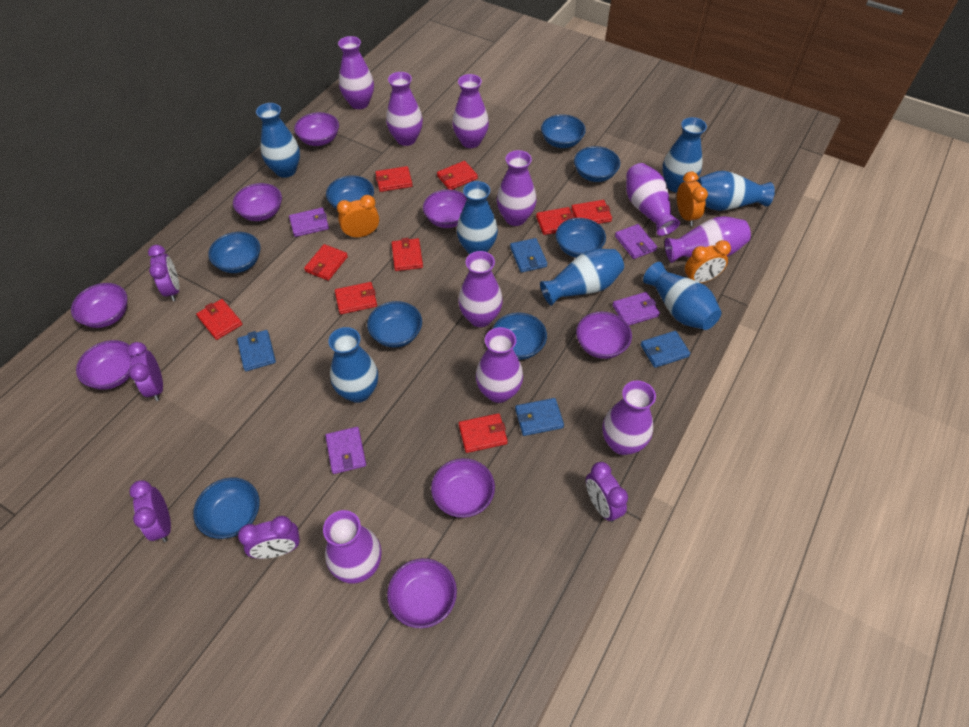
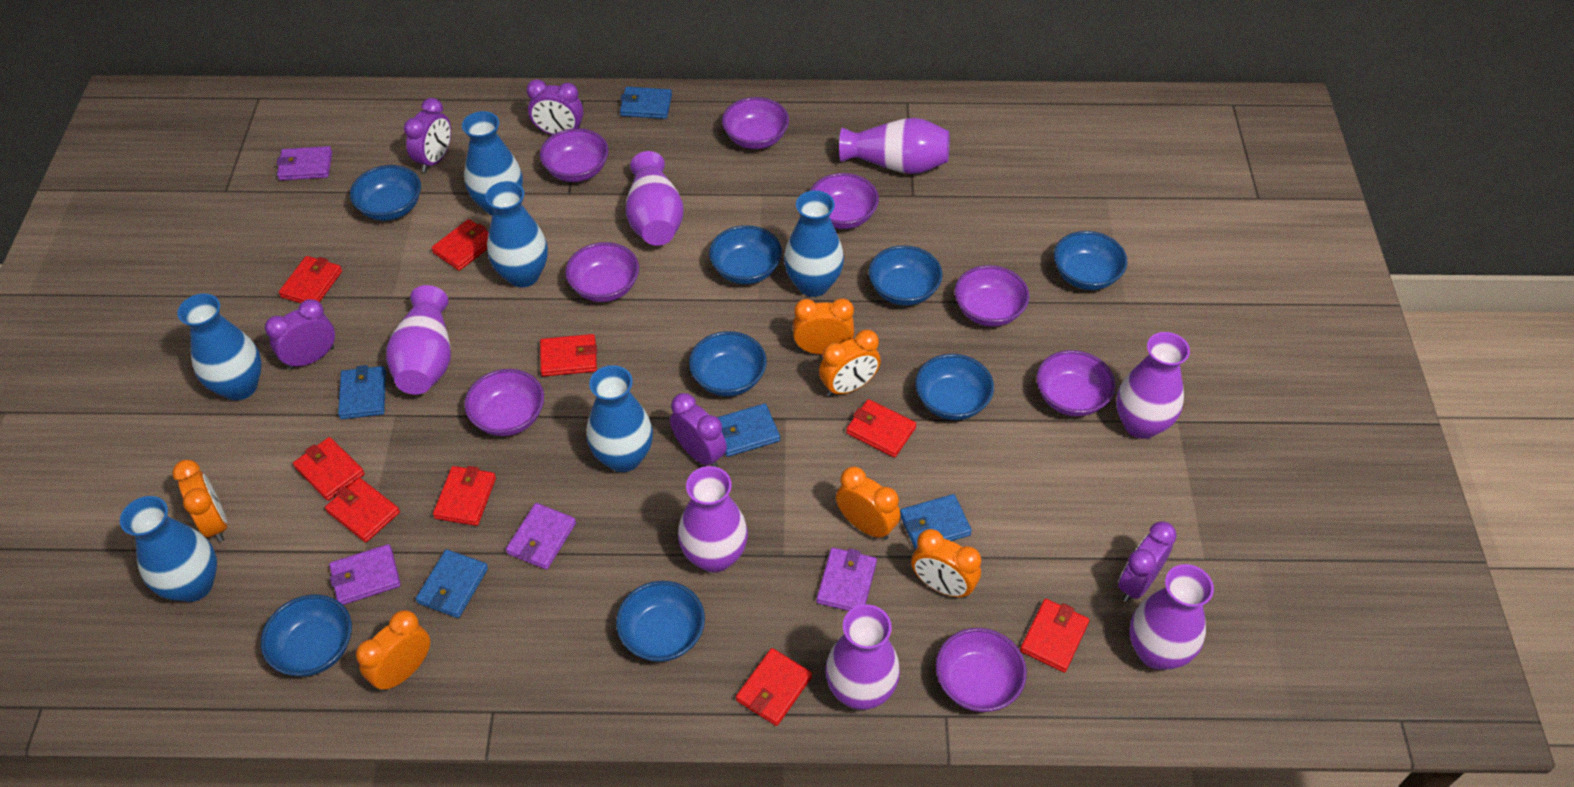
blue vase: [256,103,300,178] [328,327,378,403] [457,181,498,255] [540,249,624,306] [643,262,722,330] [662,117,707,192] [696,171,775,211] = 7 -> [120,496,217,602] [177,293,262,400] [462,111,523,215] [485,181,548,287] [587,365,653,472] [784,190,844,297] = 6
blue wallet: [237,330,276,371] [510,238,547,273] [515,398,564,436] [641,331,690,368] = 4 -> [338,365,386,419] [416,549,488,618] [620,87,672,119] [717,403,780,457] [900,494,972,550] = 5
orange clock: [337,195,379,238] [677,172,708,226] [685,240,731,283] = 3 -> [172,460,227,542] [356,610,430,691] [793,298,854,354] [819,329,881,396] [836,466,900,540] [911,529,981,598] = 6
purple vase: [323,510,382,583] [338,36,374,109] [386,72,423,146] [452,74,489,148] [458,251,503,327] [476,327,523,403] [497,150,536,226] [603,381,656,455] [626,163,680,236] [665,216,751,263] = 10 -> [386,285,451,395] [626,151,684,246] [678,466,748,573] [825,604,900,710] [839,118,950,174] [1116,332,1190,439] [1130,564,1214,670] = 7

